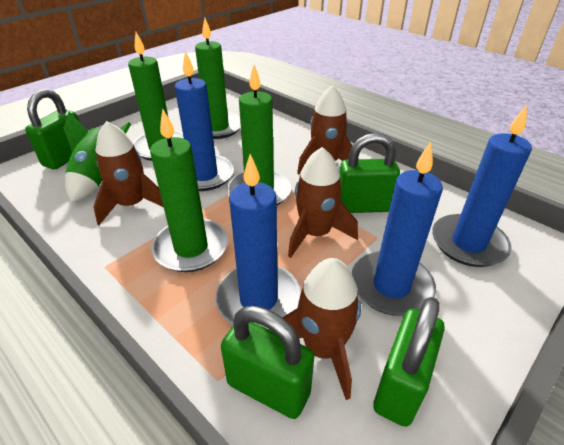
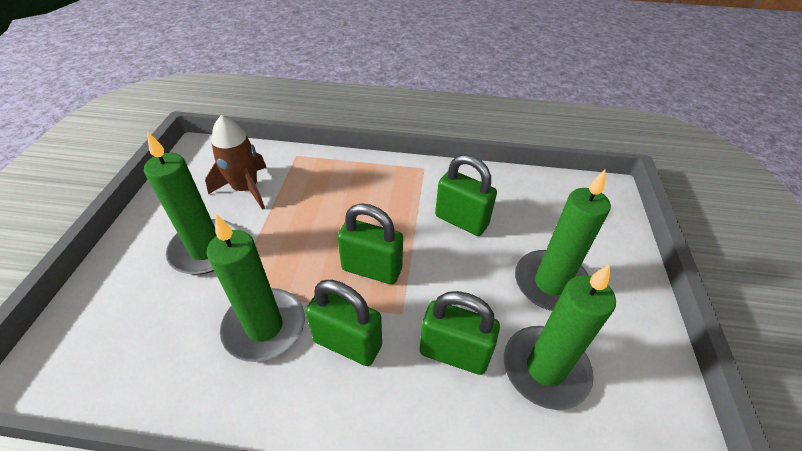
blue candle: [175,51,234,191] [215,154,301,329] [351,142,443,316] [432,105,532,267] = 4 -> none = 0
brown rocket: [94,121,163,225] [271,258,361,400] [288,147,358,258] [297,85,359,175] = 4 -> [205,115,267,210] = 1
green rocket: [64,112,131,203] = 1 -> none = 0

